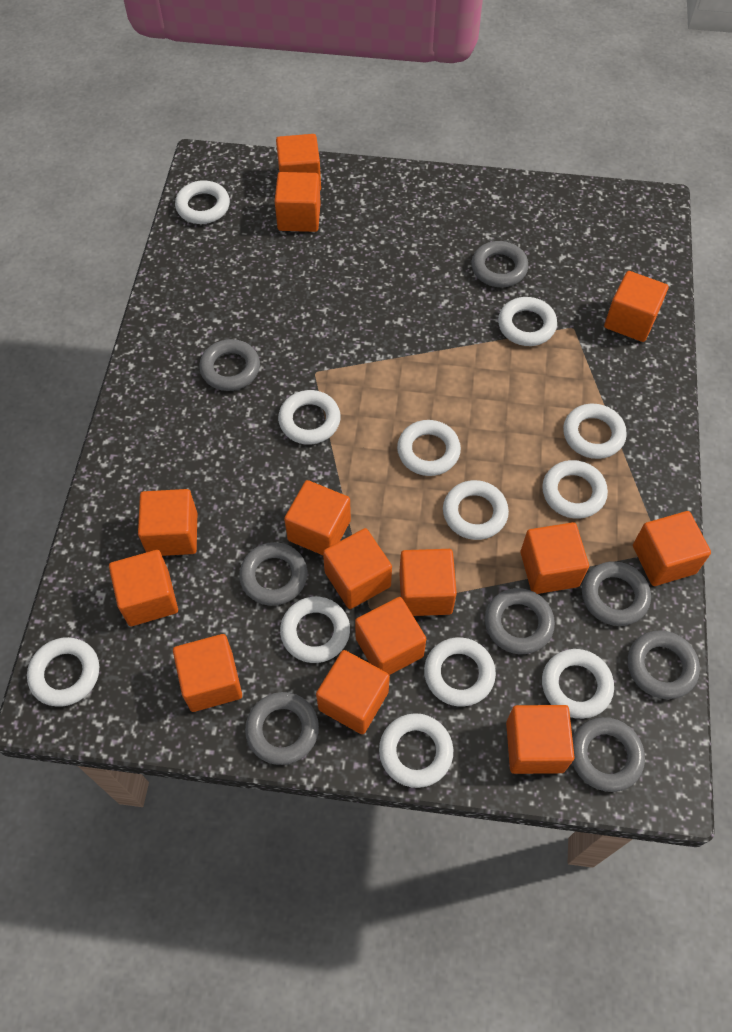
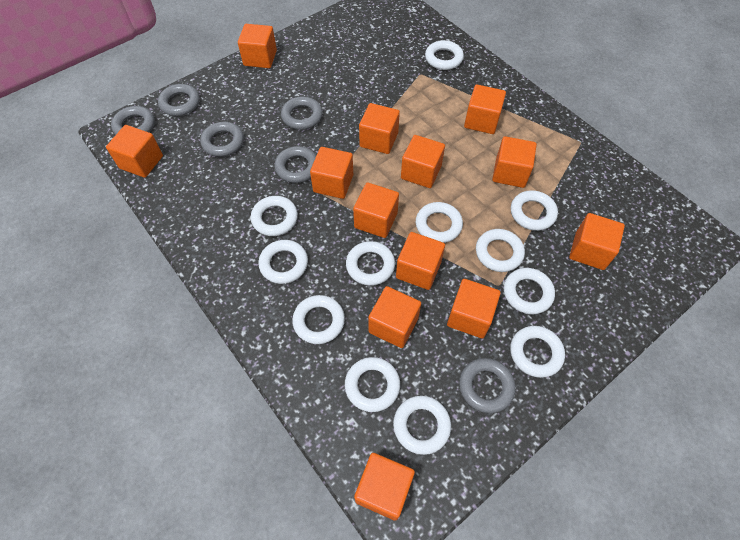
grey ring: [199,339,260,391] [239,542,307,606] [245,692,319,765] [472,241,528,287] [485,588,555,654] [572,717,645,792] [582,561,651,626] [628,630,700,699] = 8 -> [111,106,155,135] [158,84,200,116] [200,122,244,157] [274,146,316,183] [281,96,323,130] [459,358,515,413] = 6
orange cube: [109,550,178,626] [138,489,197,556] [173,634,242,712] [275,172,321,232] [276,134,321,191] [284,480,351,555] [316,650,390,734] [323,528,392,609] [355,597,426,675] [399,549,457,616] [506,705,575,774] [521,522,589,594] [604,271,668,342] [633,511,711,586] = 14 -> [106,125,163,178] [238,24,277,68] [310,147,353,199] [353,183,399,238] [354,453,415,521] [359,103,400,154] [368,286,421,348] [396,232,445,290] [401,135,445,188] [447,279,501,339] [464,84,506,134] [492,136,537,188] [569,213,625,270] = 13

